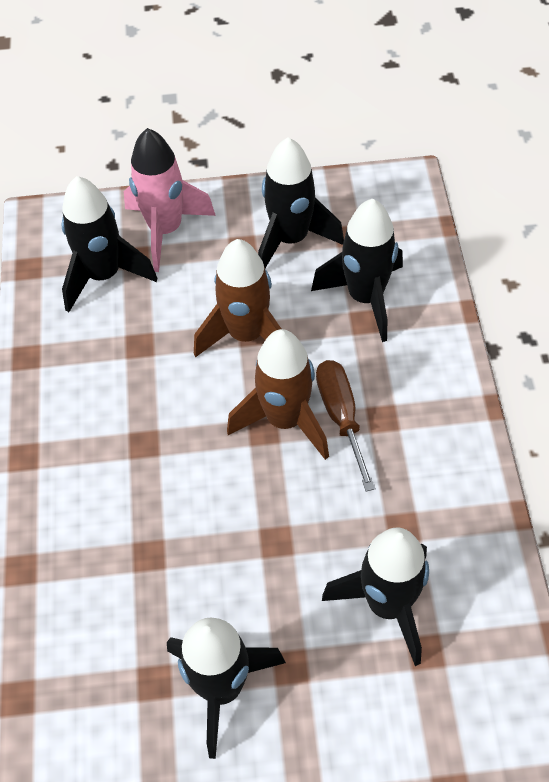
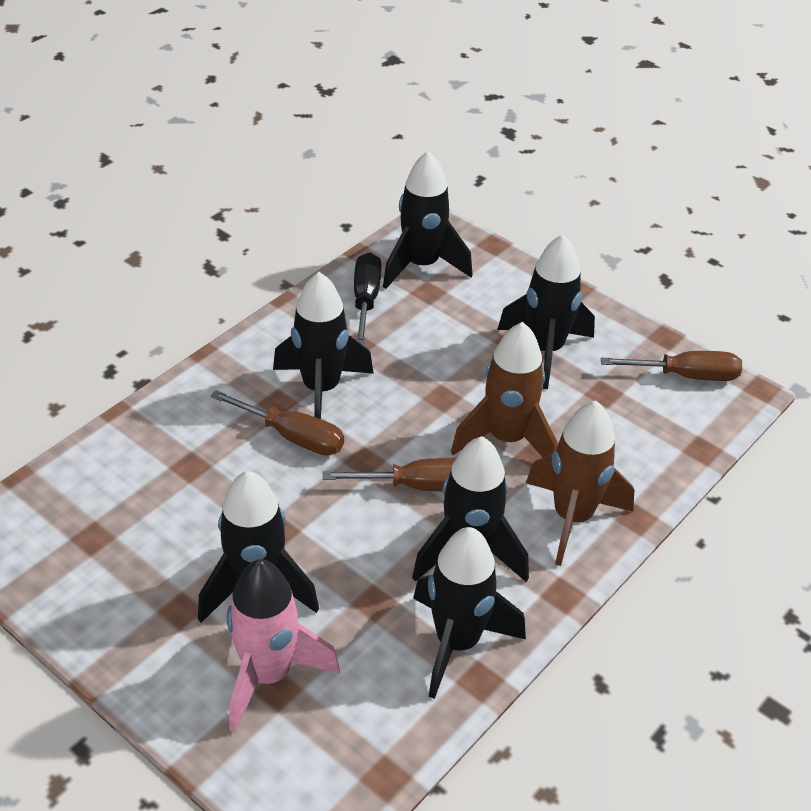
black rocket: [61,176,158,312] [167,618,286,759] [258,137,344,268] [311,199,403,342] [322,527,429,666] = 5 -> [198,471,319,623] [273,272,374,419] [383,151,473,289] [412,436,529,582] [413,527,526,699] [497,234,595,389] = 6
black screwdriver: none = 0 -> [354,252,381,346] = 1
brown screwdriver: [316,360,376,492] = 1 -> [211,390,344,456] [323,458,456,491] [601,351,742,381] = 3

